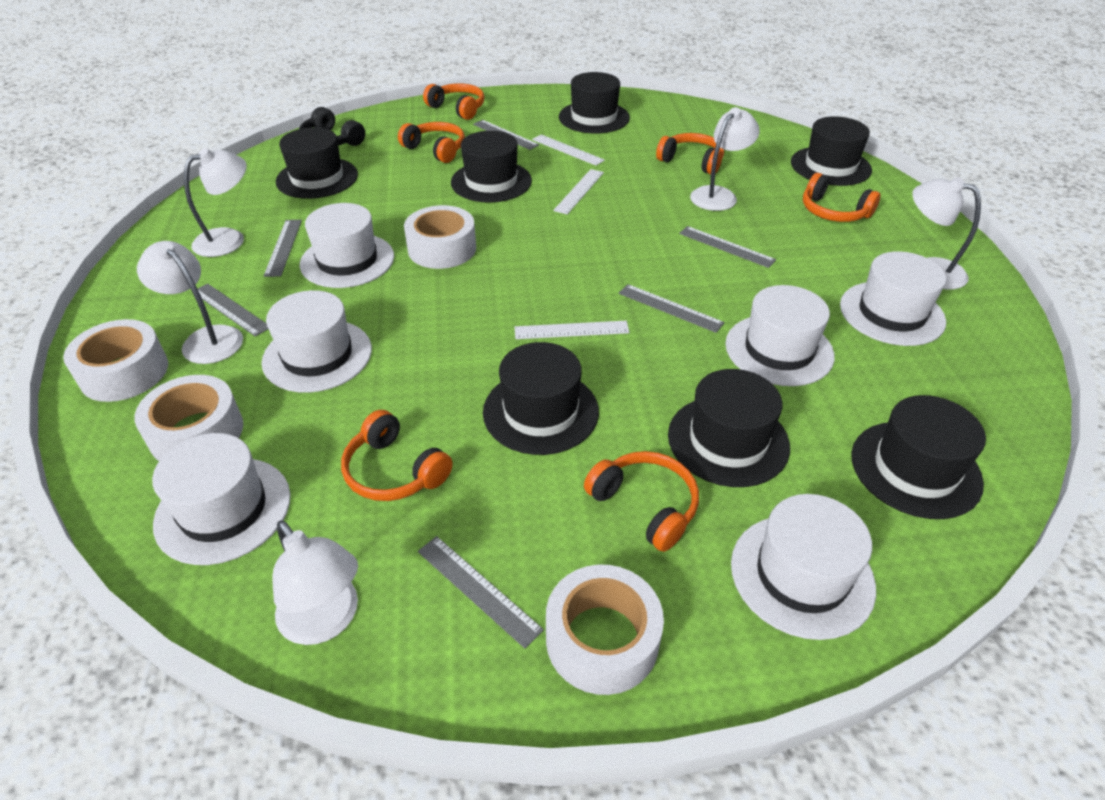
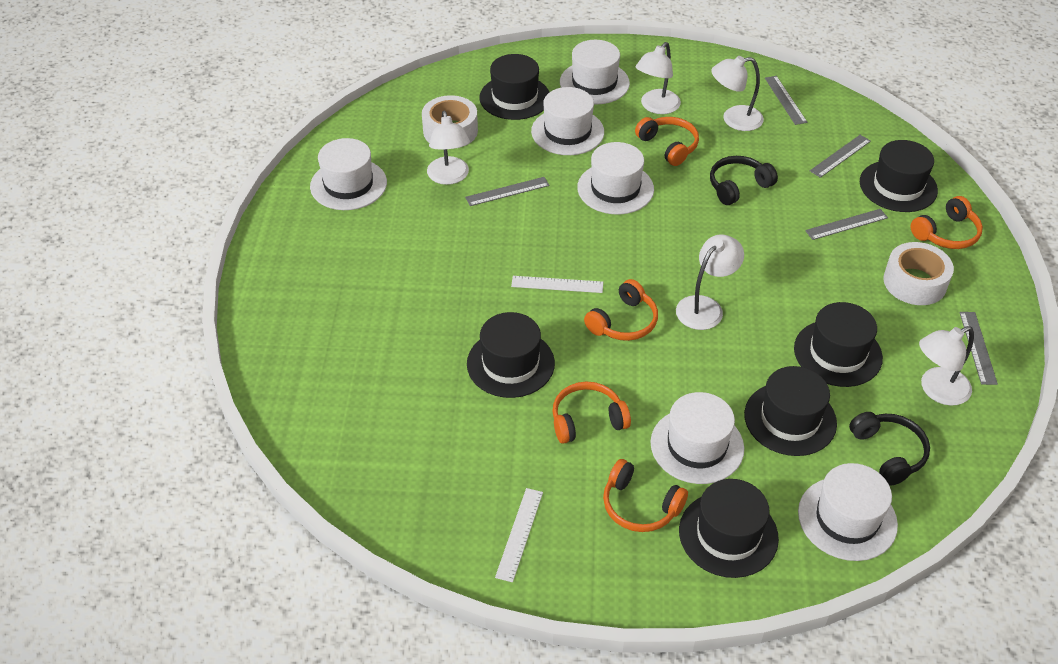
black hat: [276,127,358,199] [451,131,532,202] [483,342,599,455] [559,72,630,133] [668,369,790,487] [791,116,872,186] [851,395,986,519] = 7 -> [467,312,555,398] [480,54,549,120] [679,479,779,578] [744,366,837,456] [794,302,883,387] [860,140,938,212] = 6
black headphones: [299,107,365,146] = 1 -> [710,156,778,205] [849,412,930,485] = 2
grey ruler: [192,283,268,337] [264,220,302,277] [418,536,544,649] [473,120,539,150] [619,284,725,333] [679,226,776,268] = 6 -> [465,177,549,206] [765,76,807,125] [805,209,888,240] [810,135,871,178] [959,312,998,385] = 5
orange headphones: [341,410,453,501] [398,122,465,163] [423,83,484,120] [584,451,699,552] [656,133,724,174] [803,173,881,222] = 6 -> [552,382,631,444] [584,279,658,341] [603,459,688,532] [635,117,699,166] [911,196,983,249] = 5
white ruler: [515,321,630,339] [532,134,605,166] [553,169,604,214] = 3 -> [495,488,543,582] [511,276,603,293] = 2
white tape: [63,319,168,402] [134,375,243,461] [404,205,476,269] [546,565,664,695] = 4 -> [422,95,478,149] [883,242,954,305] = 2

